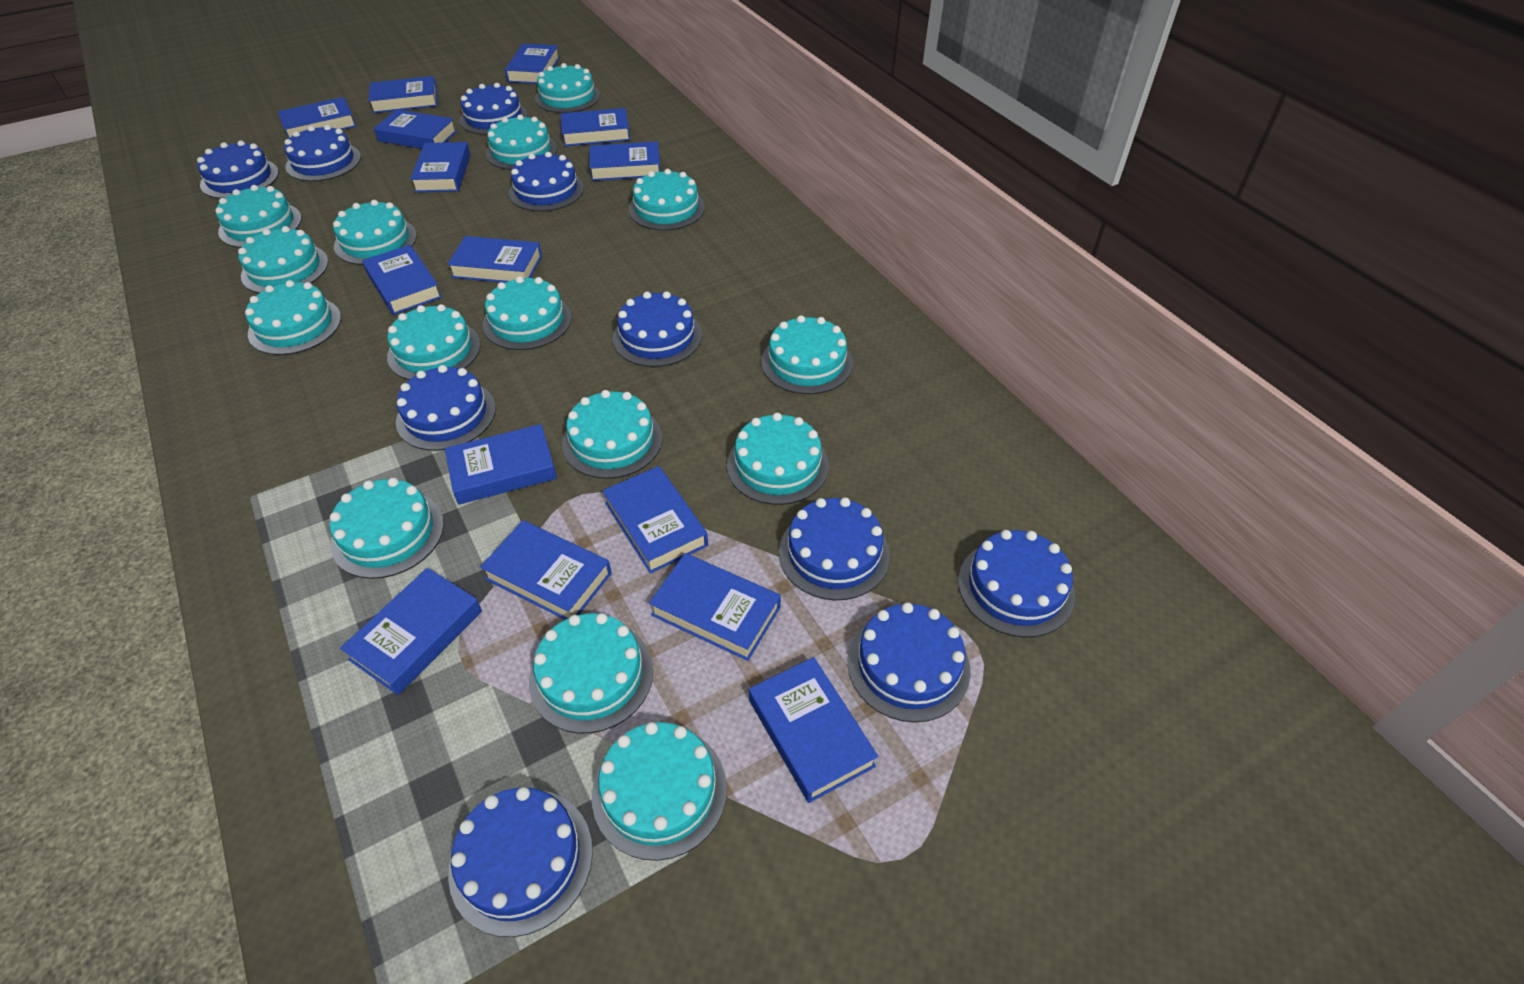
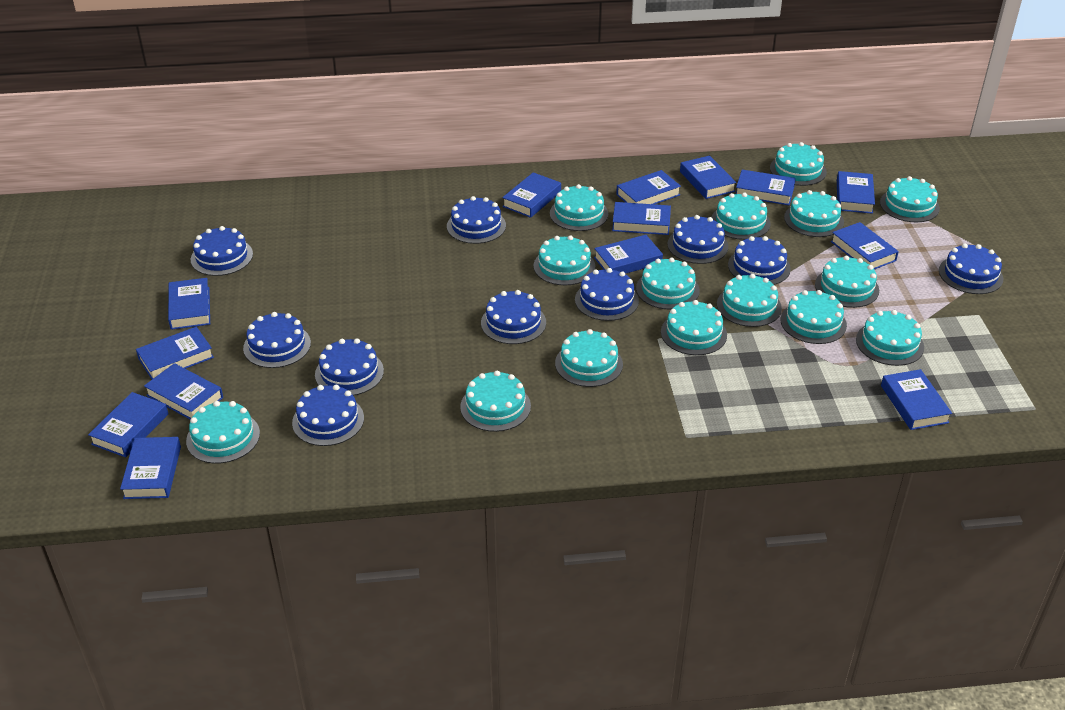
blue book: [278,97,357,139] [340,568,482,695] [362,245,442,315] [368,76,437,113] [374,109,457,149] [410,142,470,192] [445,424,557,505] [447,236,542,283] [480,520,612,620] [505,44,560,84] [561,108,630,146] [589,142,661,181] [603,466,708,574] [649,553,781,661] [749,657,878,803] = 15 -> [88,392,169,457] [120,437,181,499] [136,327,214,379] [144,363,223,420] [168,278,210,330] [502,172,561,218] [594,235,663,274] [612,202,671,235] [616,170,681,204] [680,156,736,199] [736,170,796,205] [831,222,899,269] [837,171,875,214] [881,369,952,430] = 14

